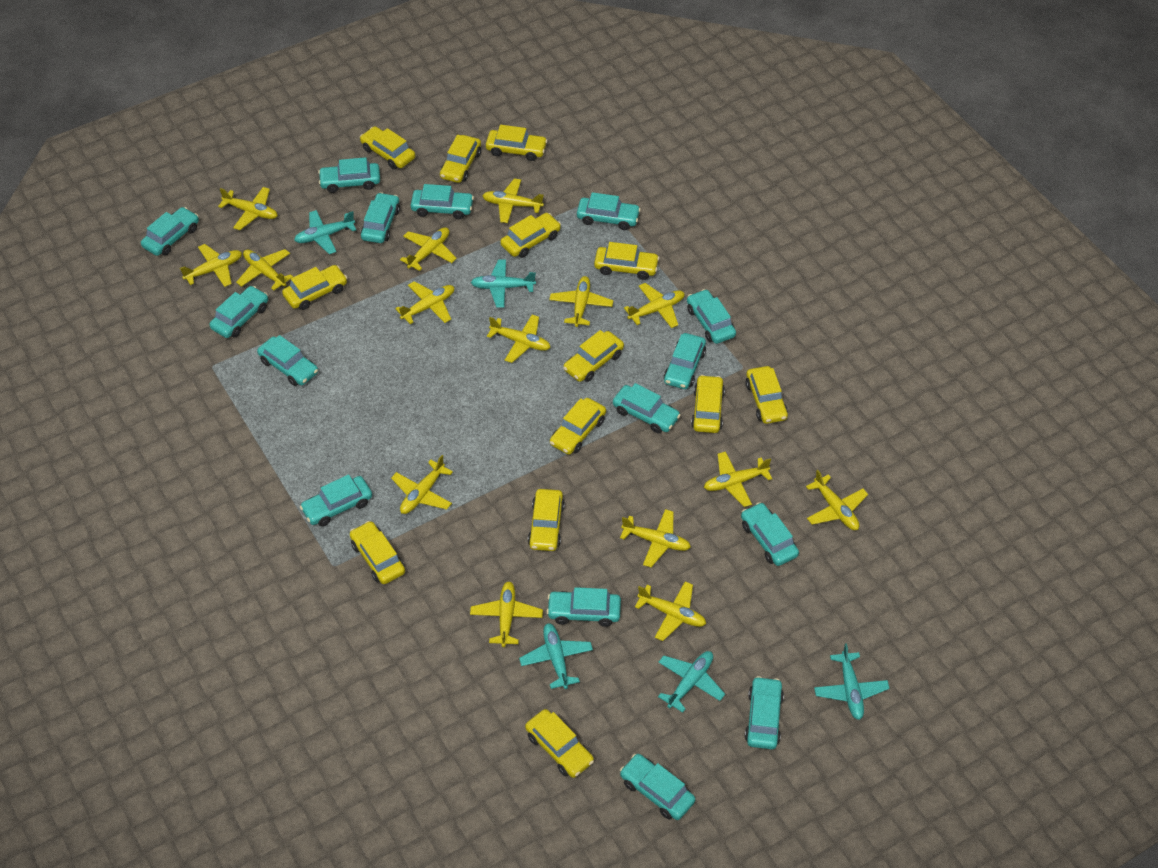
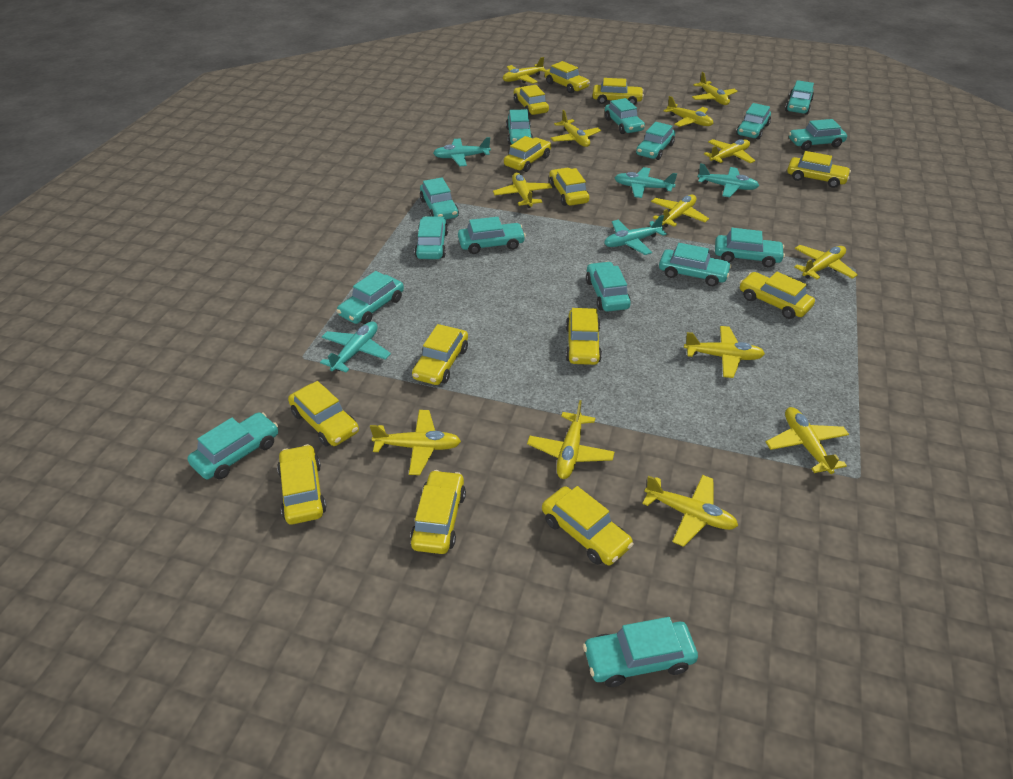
yellow plane: [180,244,242,287] [218,187,278,230] [236,249,293,290] [391,455,453,514] [395,281,454,324] [400,227,457,271] [470,582,543,647] [482,179,544,223] [487,315,551,363] [549,276,613,327] [620,509,691,567] [624,283,685,328] [635,581,706,641] [704,451,772,507] [806,470,868,530] = 15 -> [370,410,461,475] [493,173,552,208] [503,57,546,84] [527,400,614,479] [551,110,601,147] [642,475,738,547] [651,194,709,227] [664,96,713,127] [684,326,765,378] [692,72,738,105] [704,139,755,164] [766,407,849,474] [794,245,858,280] = 13

